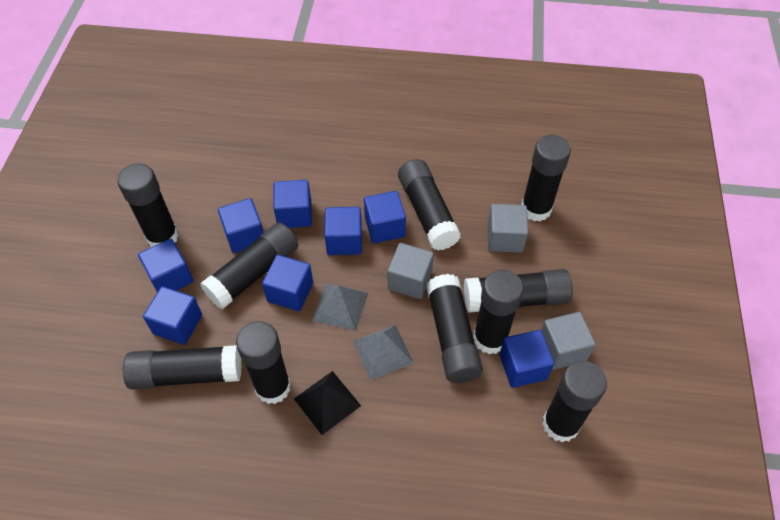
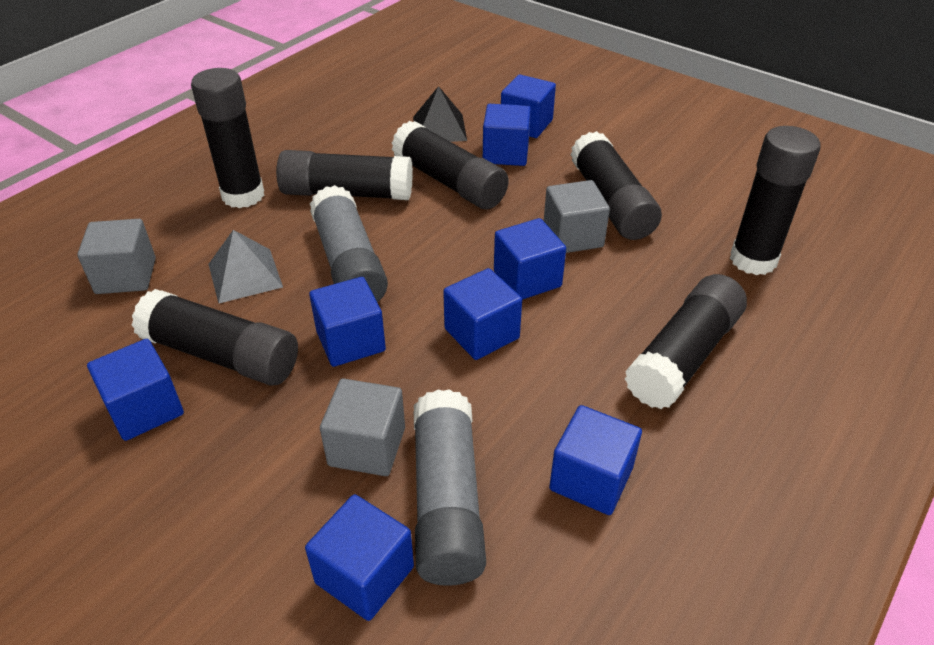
black glue stick: [117,163,179,247] [123,345,242,389] [200,222,298,309] [236,321,291,404] [398,159,461,250] [426,274,483,383] [464,269,573,313] [473,270,524,354] [521,135,571,221] [542,361,607,442] = 10 -> [132,289,298,386] [191,68,264,208] [276,150,413,200] [392,121,509,209] [570,131,662,240] [625,274,747,409] [730,126,821,275] = 7
grey glue stick: none = 0 -> [310,185,388,302] [414,389,486,586] = 2
grey pyramid: [312,283,368,331] [354,325,414,380] = 2 -> [208,230,283,303] = 1

